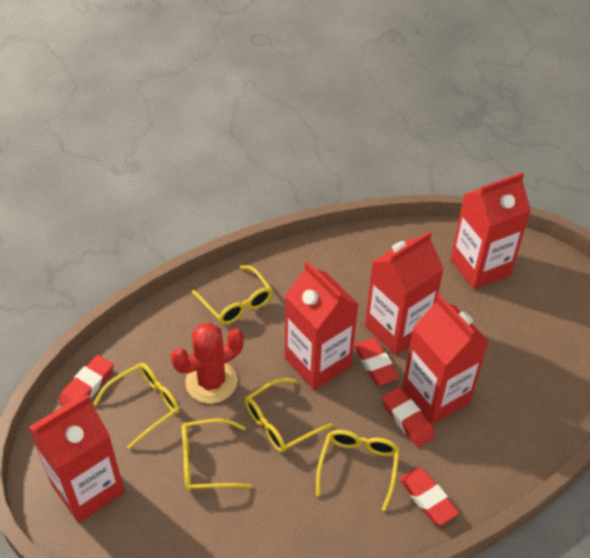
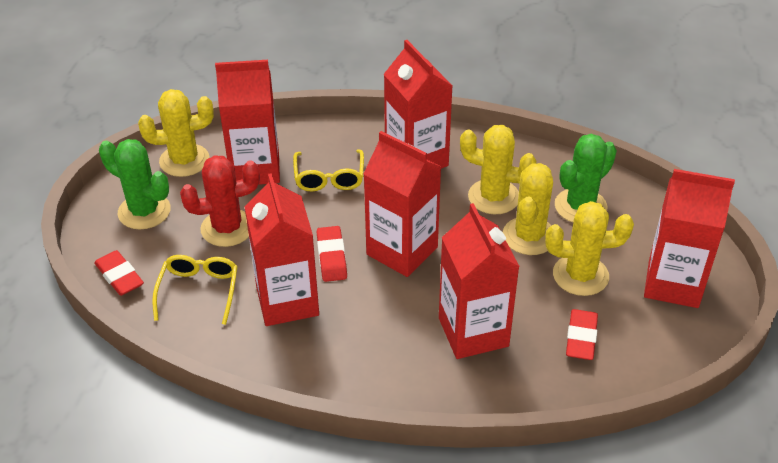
green cactus: none = 0 -> [99,139,171,229] [555,134,617,222] = 2
red carton: [28,394,125,523] [285,261,358,390] [365,231,444,355] [402,294,489,425] [450,172,531,290] = 5 -> [215,60,280,185] [244,173,319,326] [363,131,441,277] [384,40,452,169] [439,203,520,359] [644,169,735,308] = 6
red eraser: [59,355,114,406] [354,338,399,385] [382,387,435,447] [399,468,459,526] = 4 -> [94,250,144,296] [317,226,347,282] [566,309,598,360] = 3
yellow cactus: none = 0 -> [138,89,214,177] [460,125,537,214] [503,163,553,255] [545,201,634,296] = 4
yellow glasses: [93,363,180,449] [182,418,252,491] [192,265,273,325] [245,378,333,453] [316,430,400,511] = 5 -> [152,255,238,325] [293,150,364,191] = 2

